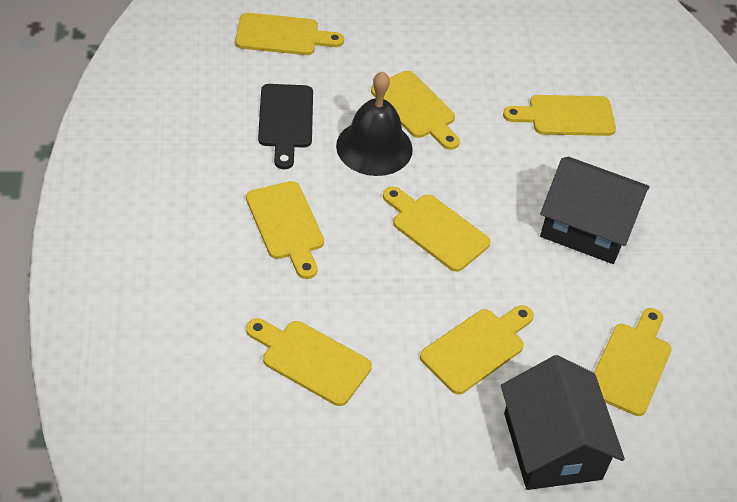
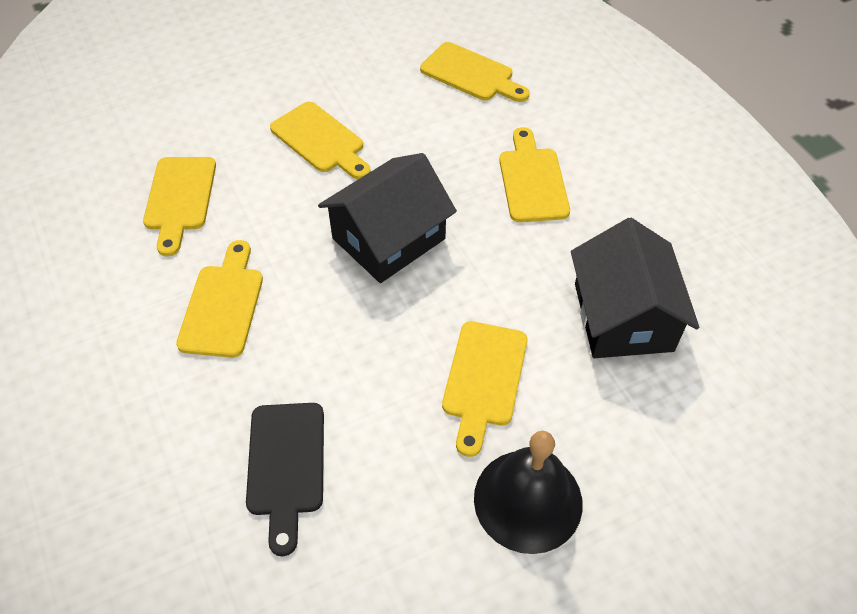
yellow cutting board: [235,13,344,55] [246,181,324,279] [246,318,372,406] [371,71,460,150] [383,186,490,272] [420,305,534,394] [503,95,616,136] [594,308,671,416] = 8 -> [143,157,216,257] [176,240,263,358] [270,102,371,180] [420,42,530,102] [442,321,528,457] [499,127,570,222] = 6

